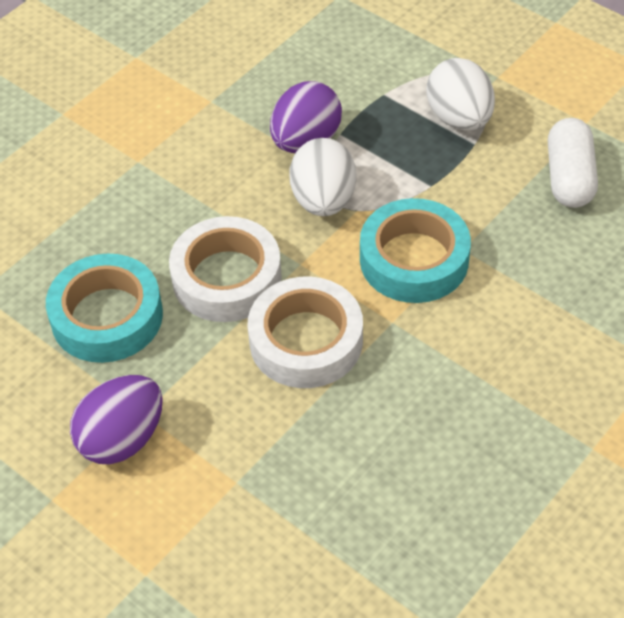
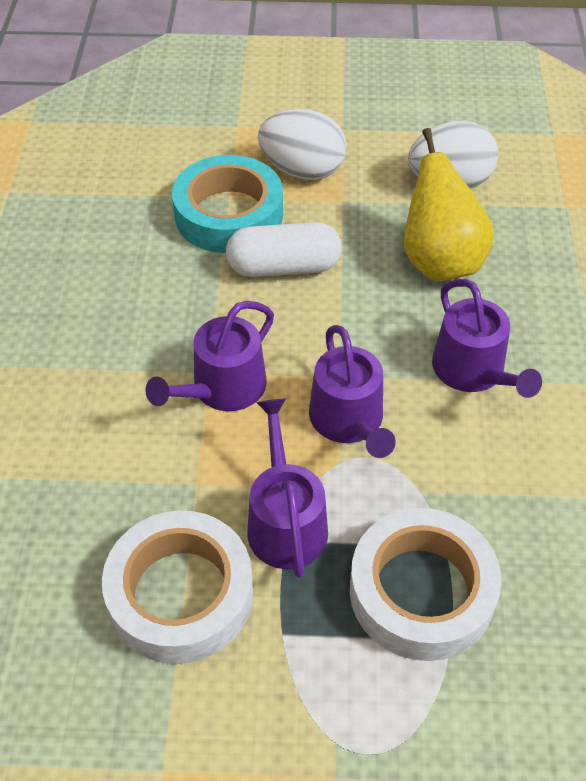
purple egg: [70,375,163,464] [270,81,342,153] = 2 -> none = 0
purple watering can: none = 0 -> [145,301,274,411] [247,399,328,578] [309,325,396,458] [432,279,542,398] = 4
turquoise tape: [46,254,163,363] [360,198,471,303] = 2 -> [172,155,283,253] = 1
yellow pear: none = 0 -> [404,128,494,281] = 1

